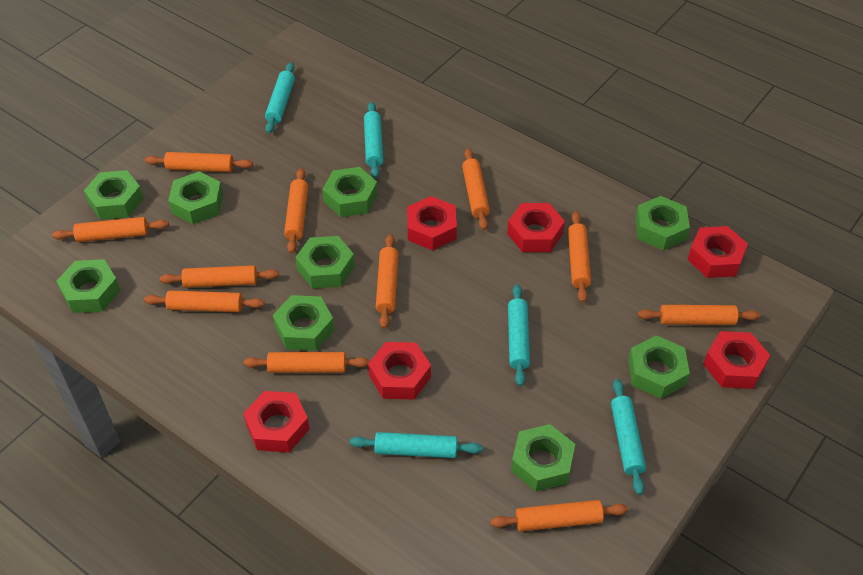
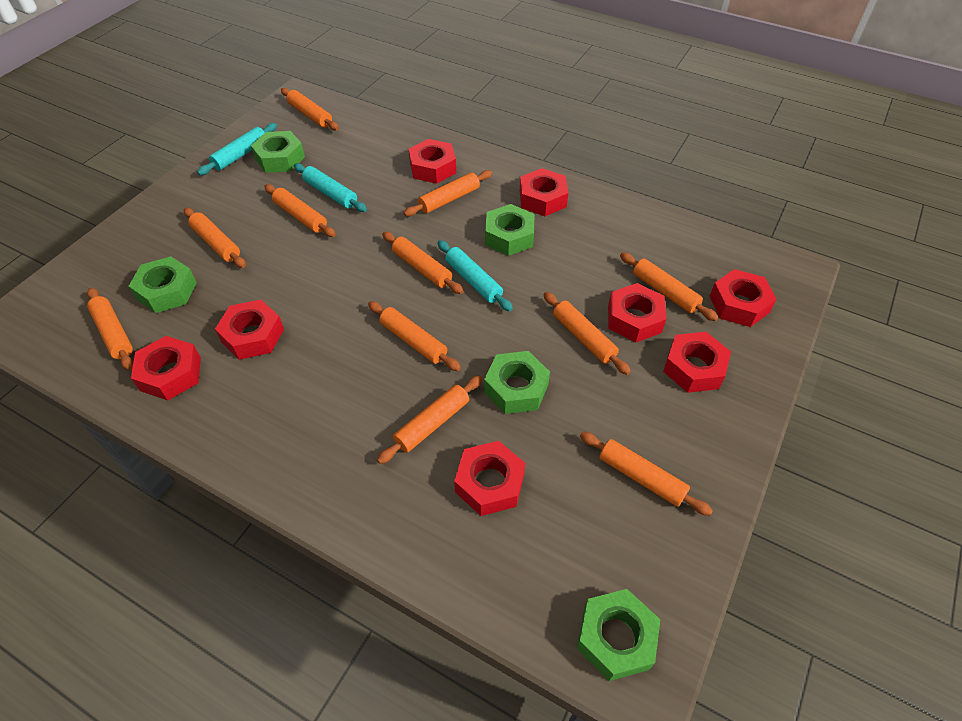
green nut: [56,259,121,313] [84,170,144,220] [168,172,223,224] [273,295,334,351] [295,236,355,289] [322,167,378,217] [511,424,575,491] [628,335,690,399] [635,196,690,250] = 9 -> [129,256,197,313] [251,131,305,173] [484,351,550,414] [485,204,535,256] [576,589,660,681] = 5
red nut: [243,391,310,452] [368,342,431,400] [407,196,457,250] [507,203,565,252] [688,226,748,278] [703,331,770,389] = 6 -> [131,336,201,400] [215,300,284,360] [409,139,456,184] [454,441,525,516] [520,168,568,216] [608,283,666,343] [663,332,731,393] [709,269,777,327] = 8
turquoise rolling pin: [265,62,295,133] [350,432,482,458] [364,102,383,178] [508,284,530,386] [611,379,646,495] = 5 -> [197,123,277,175] [294,163,367,212] [437,240,513,311] = 3

